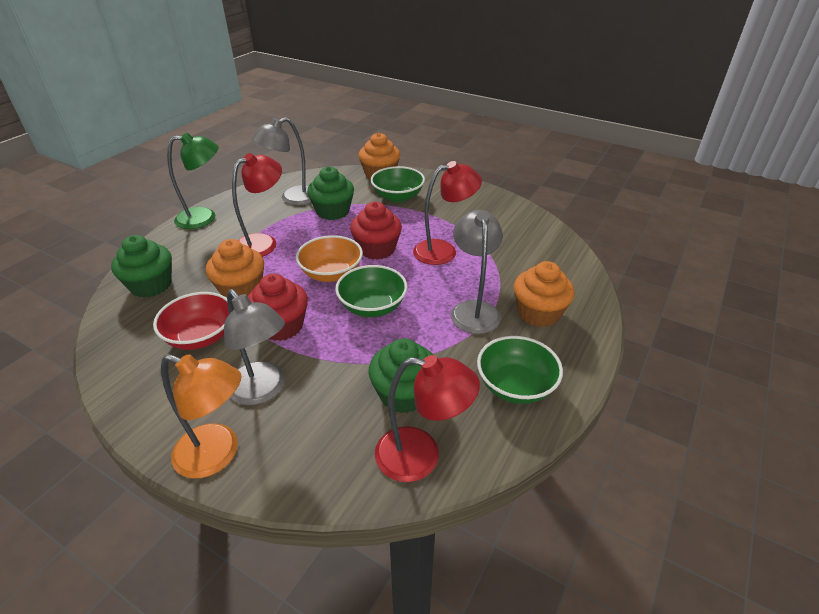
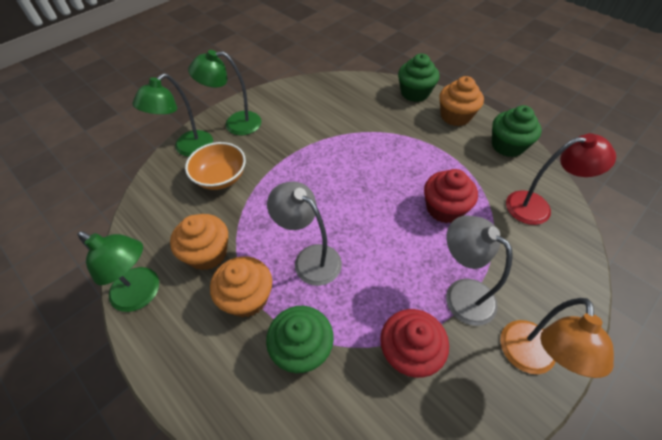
green bowl: [335,265,408,317] [370,166,425,202] [477,336,563,404] = 3 -> none = 0
green lamp: [167,133,219,229] = 1 -> [77,231,159,312] [132,73,213,157] [188,50,261,135] = 3
grey lamp: [224,289,285,405] [252,117,312,205] [451,210,503,334] = 3 -> [267,182,342,286] [446,215,513,326] = 2
red bowl: [153,292,229,350] = 1 -> none = 0
red lamp: [232,153,282,257] [375,355,480,482] [413,161,482,265] = 3 -> [506,133,616,225] = 1

